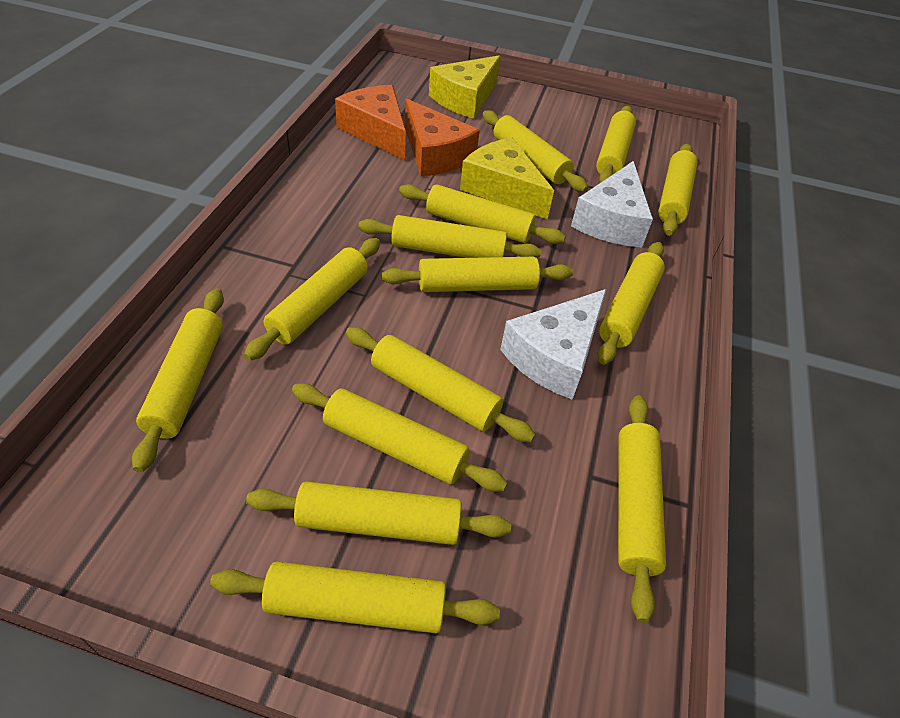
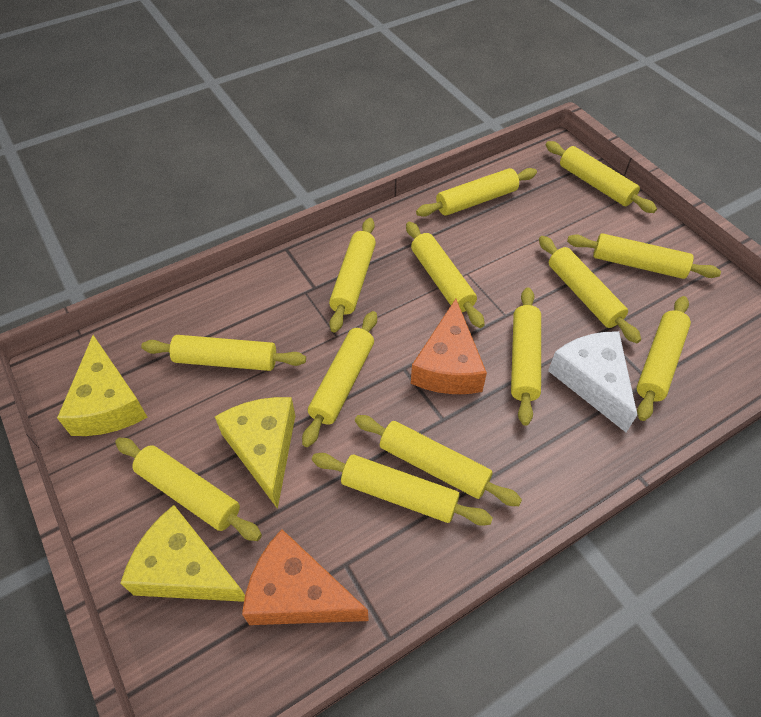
white cheese: [500,289,607,400] [571,161,653,248] = 2 -> [548,331,637,432] = 1
yellow cheese: [429,55,501,118] [460,137,554,220] = 2 -> [57,335,147,436] [120,505,245,602] [215,397,295,509] = 3
yellow rolling pin: [132,288,224,472] [210,562,500,633] [244,238,380,361] [246,481,511,545] [292,383,508,492] [346,327,536,442] [358,215,541,258] [382,257,573,292] [399,184,566,244] [483,110,588,192] [596,106,636,183] [597,242,665,365] [618,395,666,623] [658,144,697,236] = 14 -> [115,438,262,541] [141,335,306,371] [302,311,377,447] [312,453,493,526] [329,218,376,332] [355,415,522,506] [406,222,485,328] [416,168,537,217] [511,288,541,426] [539,236,641,343] [546,141,657,213] [567,233,721,279] [637,296,691,421] = 13

